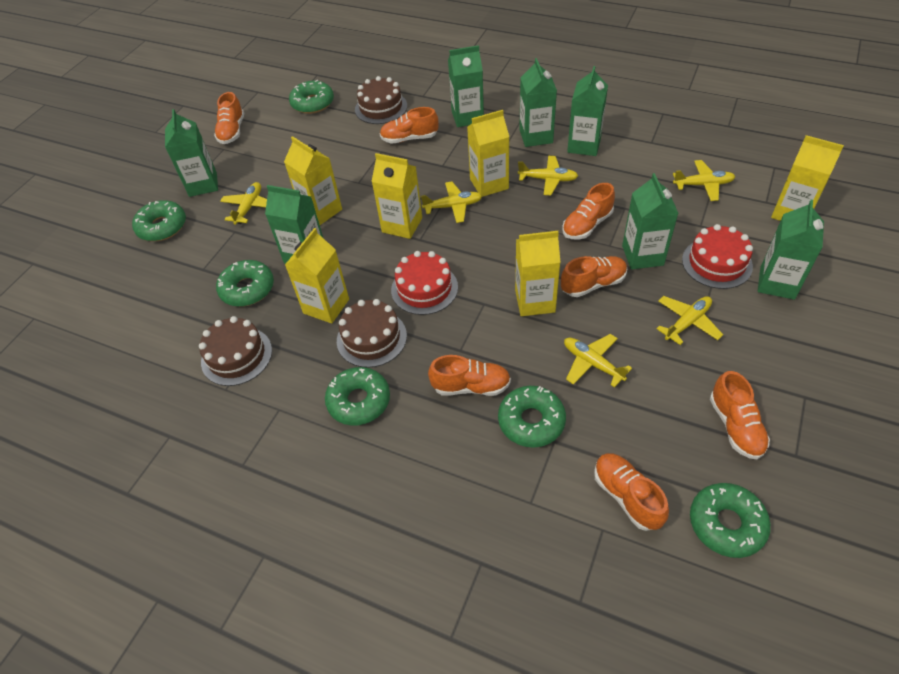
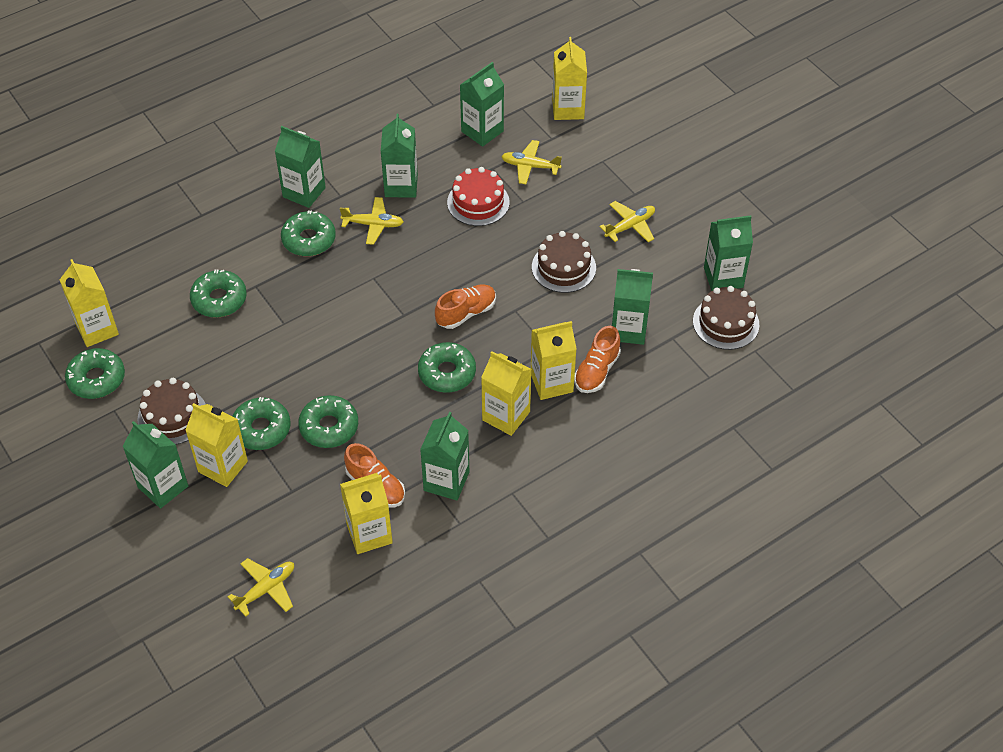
orange shoe: [214,92,244,144] [380,107,439,144] [428,355,511,396] [561,256,628,297] [562,183,615,240] [594,453,669,531] [710,371,770,459] = 7 -> [344,443,405,508] [435,284,496,329] [574,326,621,393] = 3
red cake: [391,251,458,315] [682,224,753,289] = 2 -> [447,167,510,226] = 1
yellow plane: [220,182,267,225] [421,181,482,223] [518,156,578,195] [564,334,632,388] [656,296,723,345] [673,160,735,201] = 6 -> [228,558,294,616] [340,197,403,245] [501,140,562,184] [600,201,655,242] = 4

